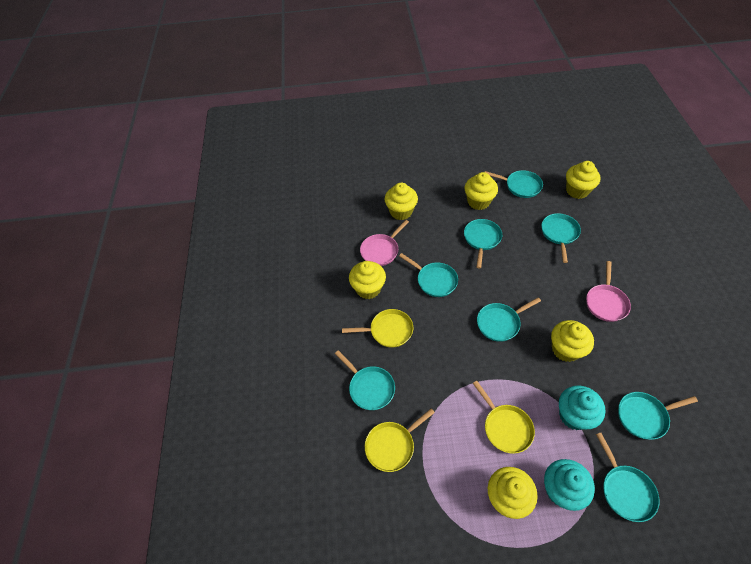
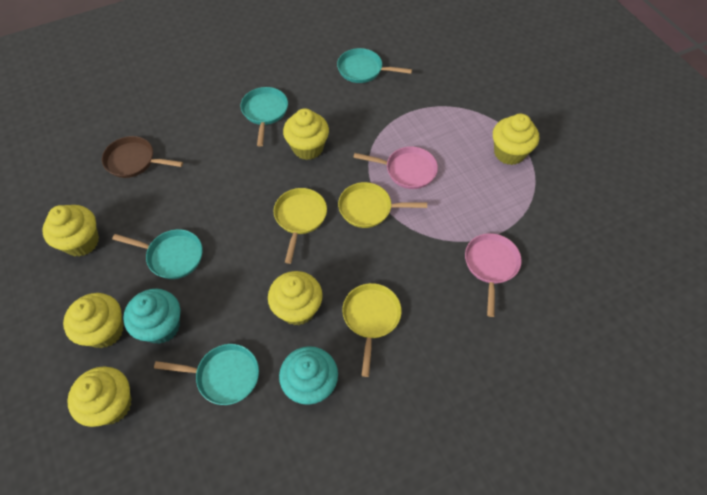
brown pan: none = 0 -> [102,136,183,178] = 1
turquoise pan: [335,350,395,410] [399,253,458,297] [464,219,502,269] [477,297,541,342] [485,170,543,198] [541,213,581,263] [596,433,659,522] [618,392,698,440] = 8 -> [112,229,203,279] [154,344,259,405] [241,87,288,147] [337,48,412,83] = 4

